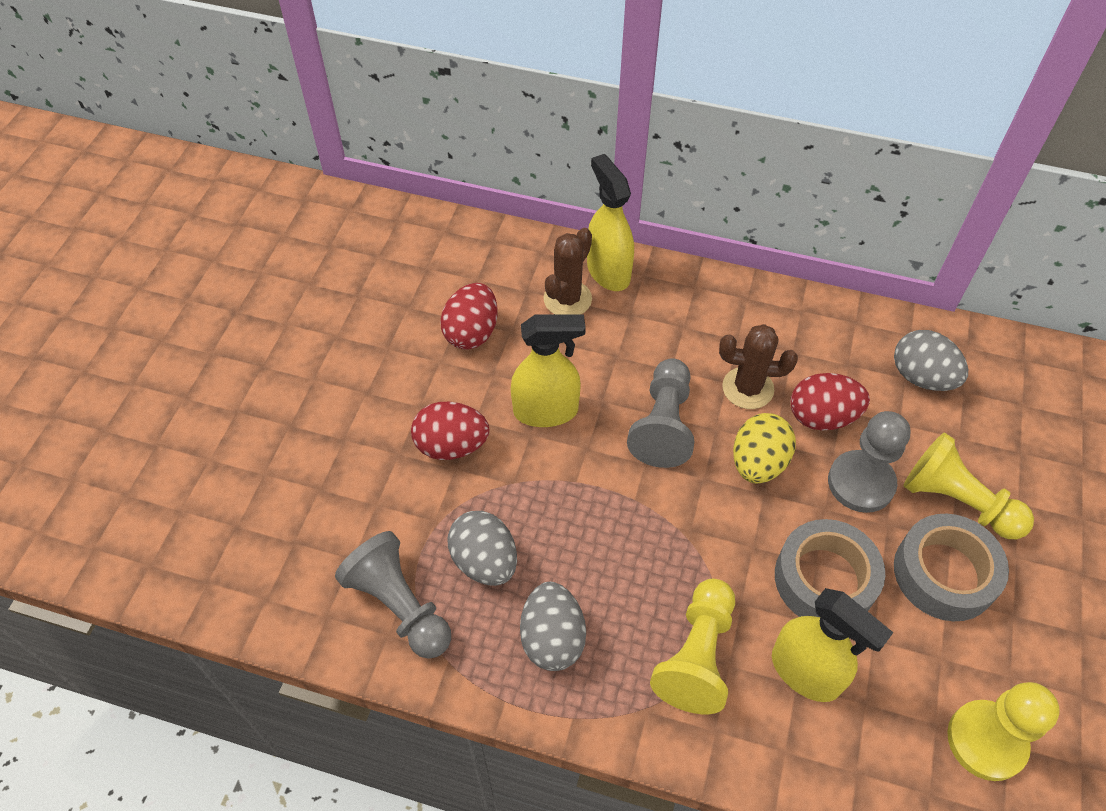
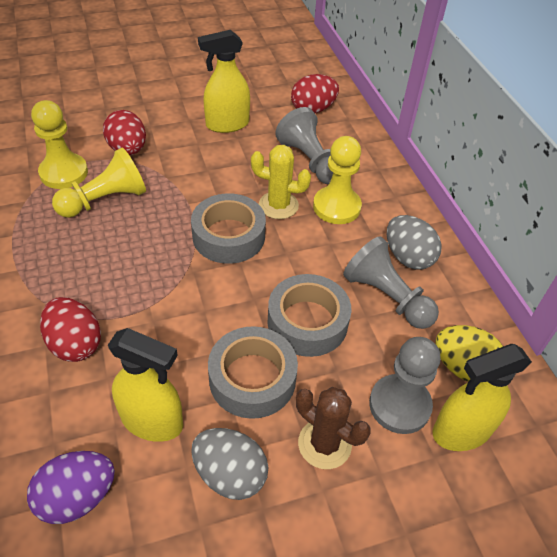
brown cactus: [544,228,592,315] [719,324,798,409] = 2 -> [296,387,371,469] = 1
grey egg: [447,511,517,586] [520,582,586,671] [894,330,968,391] = 3 -> [191,428,269,500] [387,215,442,270] = 2
grey tape: [775,519,885,617] [894,514,1009,621] = 2 -> [191,193,266,264] [208,326,298,419] [267,274,351,357] = 3
purple egg: none = 0 -> [27,451,115,524] = 1
yellow cactus: none = 0 -> [251,145,311,219] = 1

